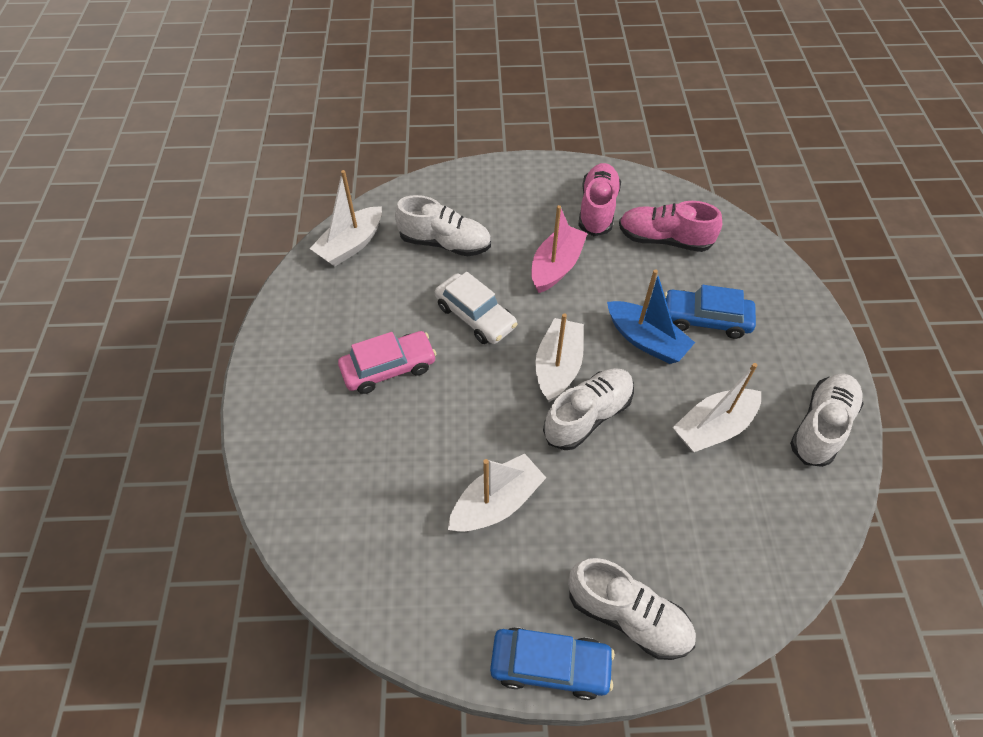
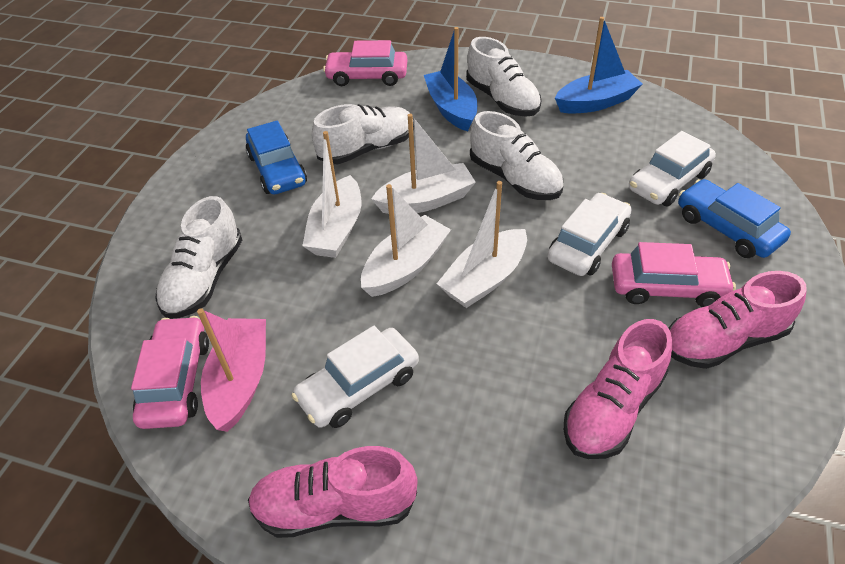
blue boat: [607,269,695,364] = 1 -> [424,27,477,132] [555,17,643,114] = 2
pink car: [338,331,437,394] = 1 -> [131,316,209,429] [323,40,407,86] [612,242,736,307] = 3
pink shoe: [578,163,621,236] [619,201,722,252] = 2 -> [248,446,418,538] [563,319,672,459] [668,271,807,369] = 3
white car: [435,272,517,344] = 1 -> [291,326,419,428] [548,193,632,276] [629,131,716,206] = 3

